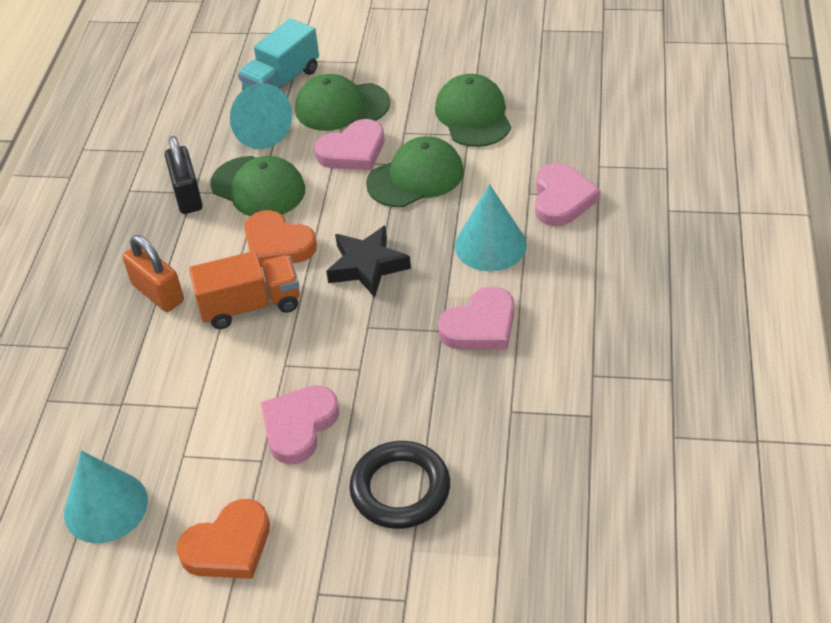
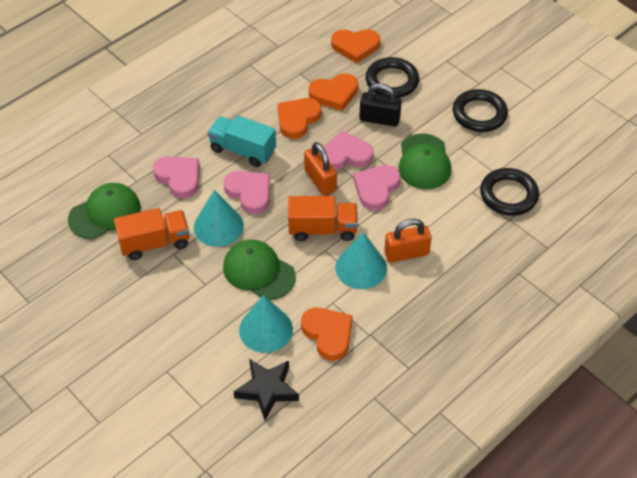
black ring: [349,441,450,529] = 1 -> [366,57,419,98] [453,89,508,132] [480,168,539,216] = 3
green cap: [210,156,305,216] [295,74,390,131] [366,136,464,207] [435,74,511,147] = 4 -> [68,183,141,239] [223,240,296,300] [399,133,451,189] = 3
orange heart: [177,499,270,579] [244,210,317,267] = 2 -> [277,98,321,139] [301,308,353,360] [309,73,358,111] [331,29,380,63] = 4
orange padlock: [122,235,184,312] = 1 -> [304,142,337,196] [384,219,432,263] = 2
orange truck: [189,251,300,329] = 1 -> [114,208,189,260] [288,196,358,241] = 2

